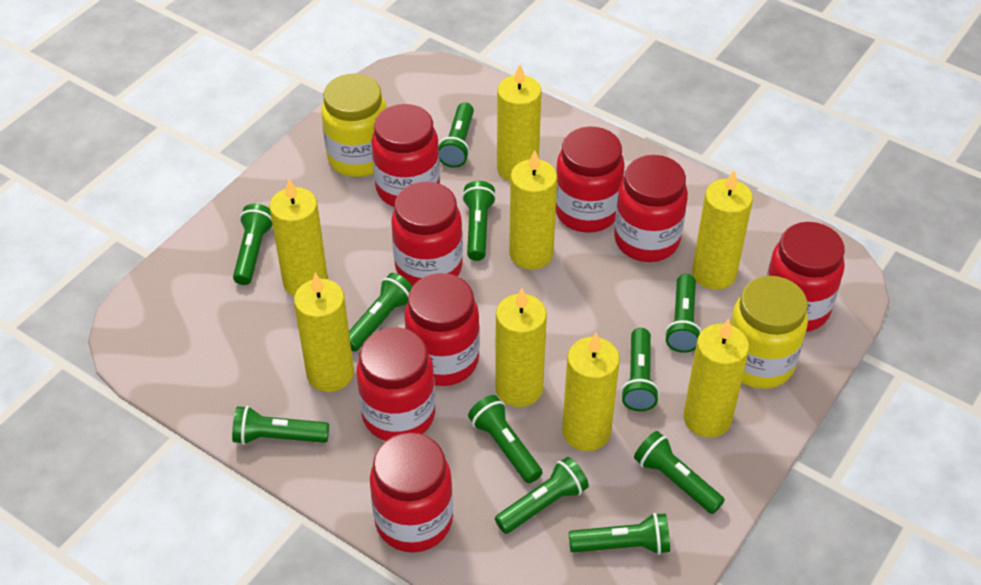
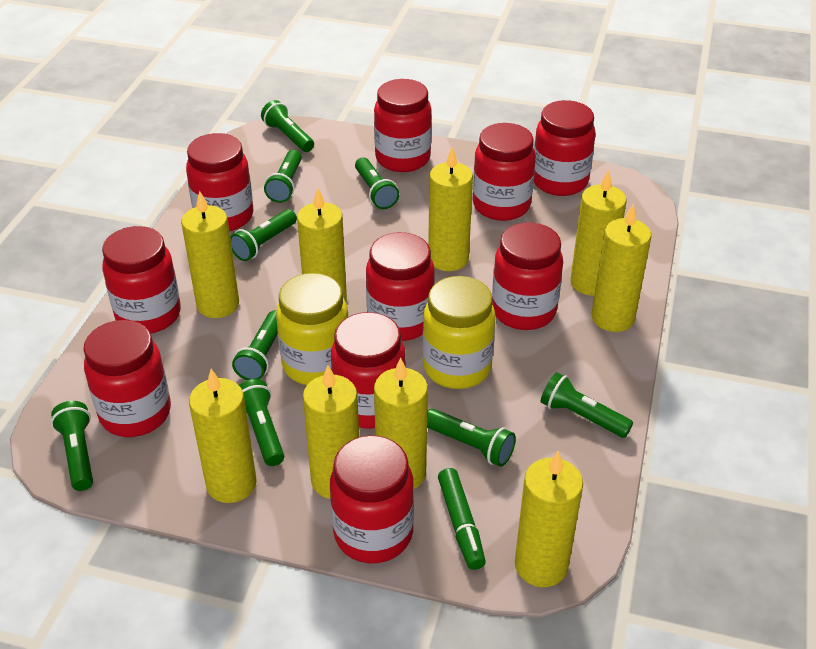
green flashlight: [232,406,329,445] [233,204,273,285] [349,273,413,352] [438,102,474,168] [462,181,496,261] [468,395,542,483] [495,457,589,534] [568,513,670,555] [621,328,659,411] [634,431,725,514] [665,274,702,353] = 11 -> [51,401,93,491] [230,209,297,261] [232,310,278,380] [239,379,284,466] [261,100,314,152] [264,150,302,203] [355,157,399,209] [427,409,516,467] [541,372,633,438] = 9
green marker: none = 0 -> [438,468,486,570] = 1
red jar: [356,327,435,441] [370,433,453,552] [371,104,440,207] [391,182,463,286] [404,273,480,386] [556,127,625,233] [614,155,688,262] [767,222,845,332] = 8 -> [83,320,171,437] [102,226,181,334] [186,133,253,231] [330,435,414,563] [331,312,406,429] [366,232,435,341] [374,79,432,172] [473,123,536,221] [492,222,563,330] [534,100,596,196] = 10
yellow candle: [269,179,328,296] [294,273,354,392] [495,288,547,407] [497,64,541,182] [509,150,557,270] [562,333,620,451] [683,319,749,438] [692,171,753,290] = 8 -> [181,191,239,318] [189,369,257,503] [297,188,347,302] [303,365,359,499] [374,358,428,489] [428,147,473,271] [515,451,583,587] [570,169,626,296] [592,204,652,332] = 9

